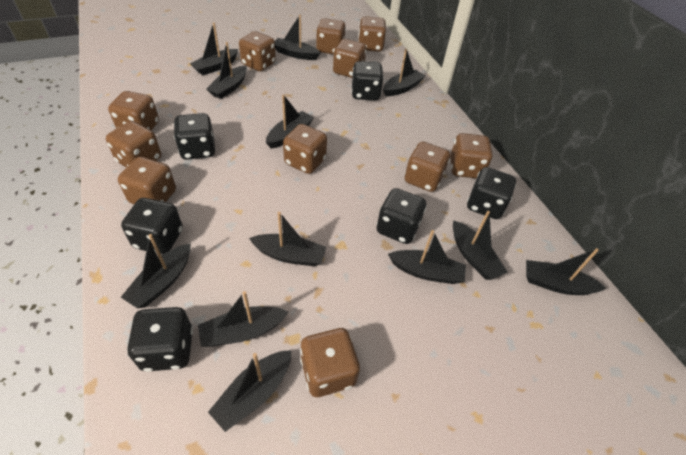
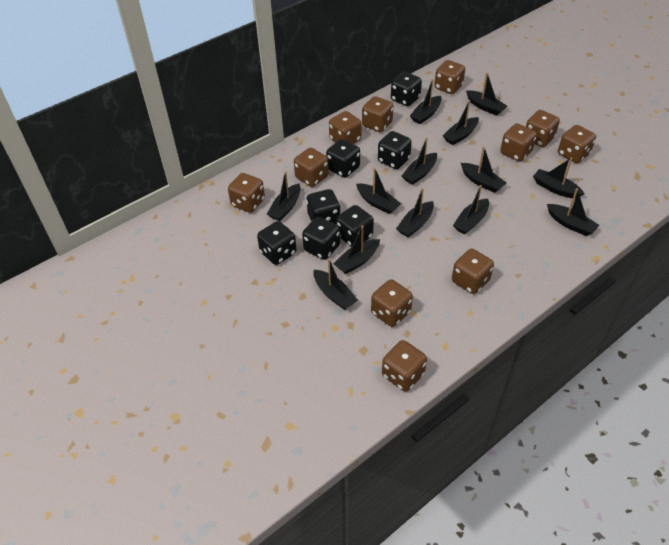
black boat: [121,234,191,308] [190,22,238,75] [198,291,289,347] [206,42,247,99] [208,350,292,432] [249,212,326,266] [266,95,314,148] [275,14,321,60] [383,49,425,96] [388,230,466,284] [453,211,508,280] [526,248,606,295] = 12 -> [267,171,301,221] [313,259,358,310] [333,225,380,274] [356,167,401,214] [396,188,434,237] [402,137,437,185] [410,79,442,124] [443,100,479,145] [453,185,489,234] [461,146,507,193] [466,72,507,116] [533,158,585,198] [547,188,600,236] = 13
black dice: [121,198,183,255] [127,307,193,372] [174,113,215,160] [351,61,384,100] [377,188,426,244] [467,167,516,219] = 6 -> [257,221,297,265] [302,217,340,260] [306,189,341,224] [326,139,360,178] [336,205,374,247] [378,131,412,169] [391,72,422,106] = 7

